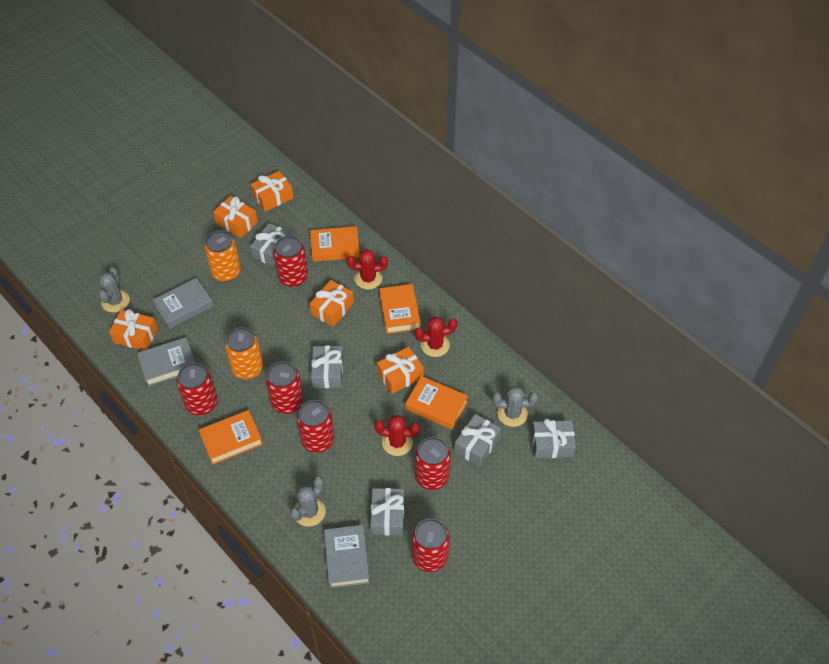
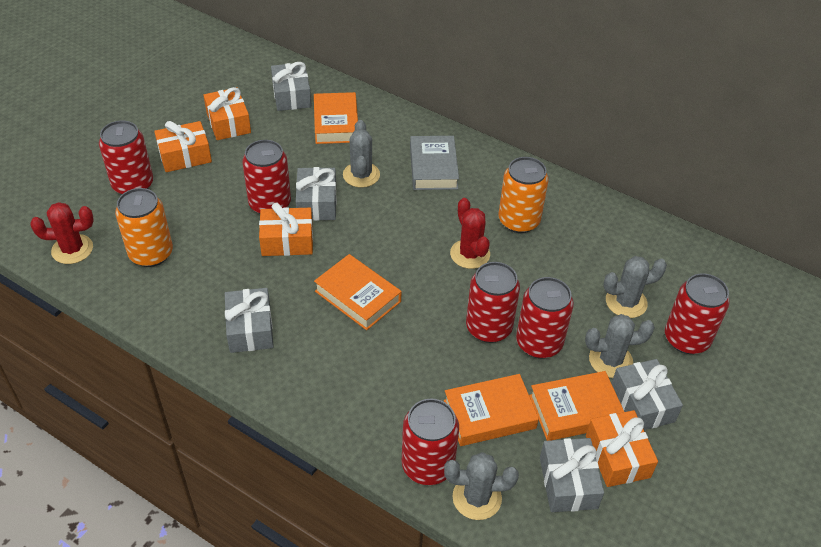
grey book: [137,337,195,386] [153,278,213,328] [324,525,370,588] = 3 -> [410,136,459,190] = 1
grey cactus: [99,267,130,313] [290,476,326,527] [492,386,538,427] = 3 -> [343,120,380,188] [444,452,519,520] [585,314,655,378] [603,256,667,318] = 4
orange gift: [109,309,158,350] [213,196,258,238] [251,171,293,212] [310,280,354,327] [377,347,424,394] = 5 -> [154,121,212,172] [203,87,251,140] [259,203,313,256] [586,410,658,487] = 4
red cactus: [347,249,388,290] [374,415,420,456] [414,317,457,357] = 3 -> [30,202,94,264] [450,198,490,269] = 2

